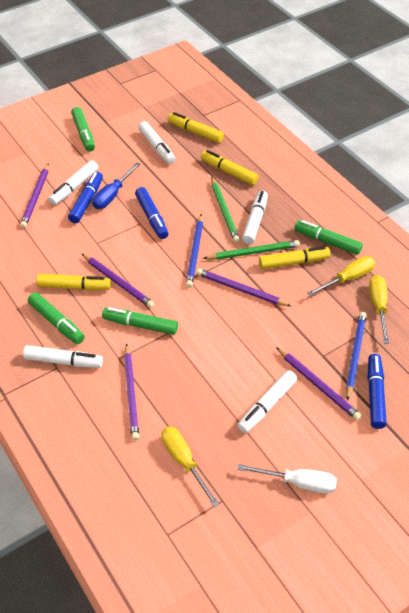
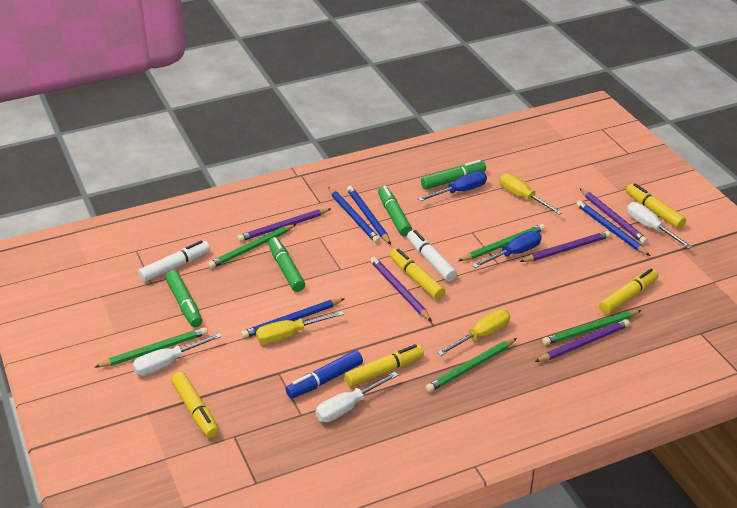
blue marker: [68,172,103,223] [135,187,168,239] [368,354,387,429] = 3 -> [286,350,363,399] = 1
blue pencil: [186,214,203,288] [346,312,366,401] = 2 -> [241,299,344,338] [328,187,380,243] [347,186,391,245] [576,201,650,256] = 4
blue screwdriver: [92,162,140,209] = 1 -> [418,171,487,201] [472,231,542,268] = 2
green pencil: [203,240,300,260] [211,177,240,243] = 2 -> [95,327,208,367] [208,224,296,269] [426,338,517,392] [459,224,545,261] [542,310,642,345] = 5
white marker: [23,345,103,368] [48,160,98,205] [138,121,176,164] [237,370,297,433] [242,190,268,244] = 5 -> [138,240,210,282] [407,230,457,281] = 2
white screwdriver: [237,464,337,494] = 1 -> [132,333,222,375] [316,372,398,422] [627,202,693,249] = 3
yellow marker: [36,274,111,290] [168,112,224,143] [201,150,259,185] [259,246,331,269] = 4 -> [171,372,219,438] [345,344,424,387] [390,248,445,300] [599,268,658,314] [626,183,686,229] = 5

